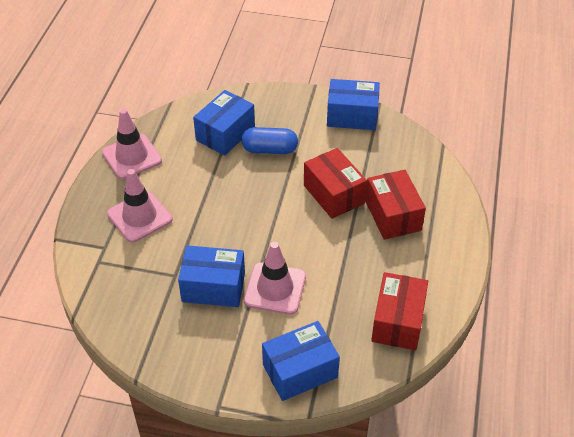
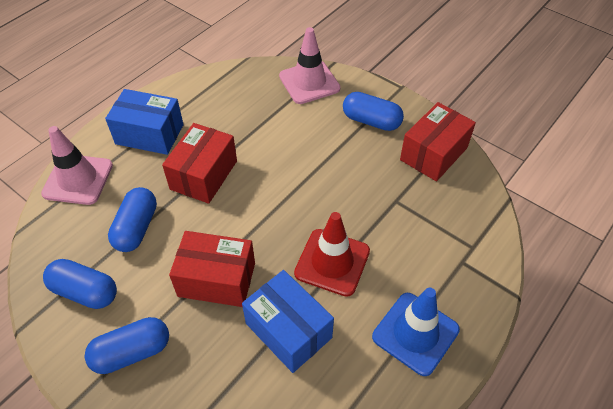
blue box: [178,245,245,307] [193,90,255,156] [262,321,340,401] [327,79,380,130] = 4 -> [105,89,184,155] [242,270,334,373] = 2
blue capsule: [241,127,298,154] = 1 -> [43,259,117,309] [84,317,169,374] [108,187,157,252] [343,92,404,131] = 4
blue traffic cone: none = 0 -> [372,288,460,376] = 1
pink traffic cone: [102,109,162,179] [107,169,172,242] [244,242,306,315] = 3 -> [41,126,113,205] [279,27,341,104] = 2
red traffic cone: none = 0 -> [294,212,370,297] = 1

